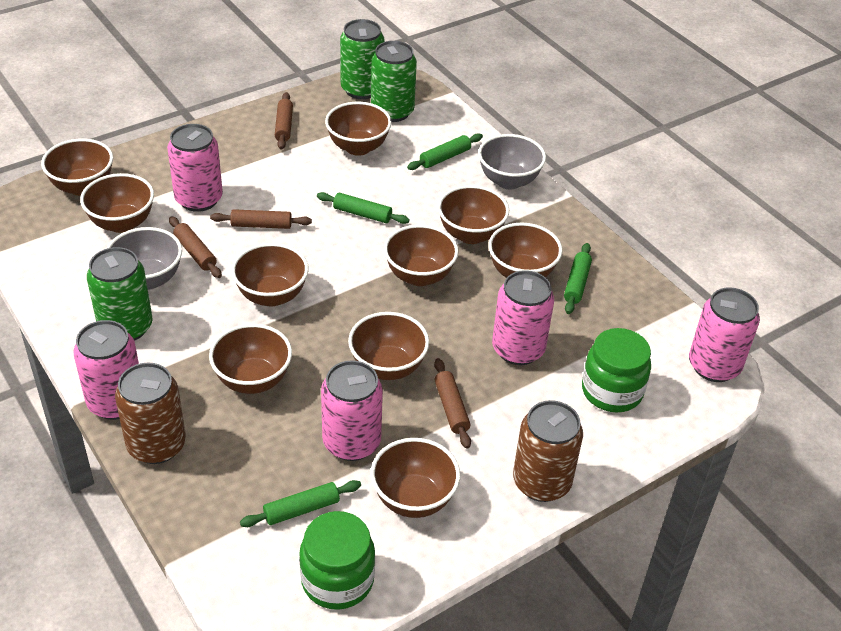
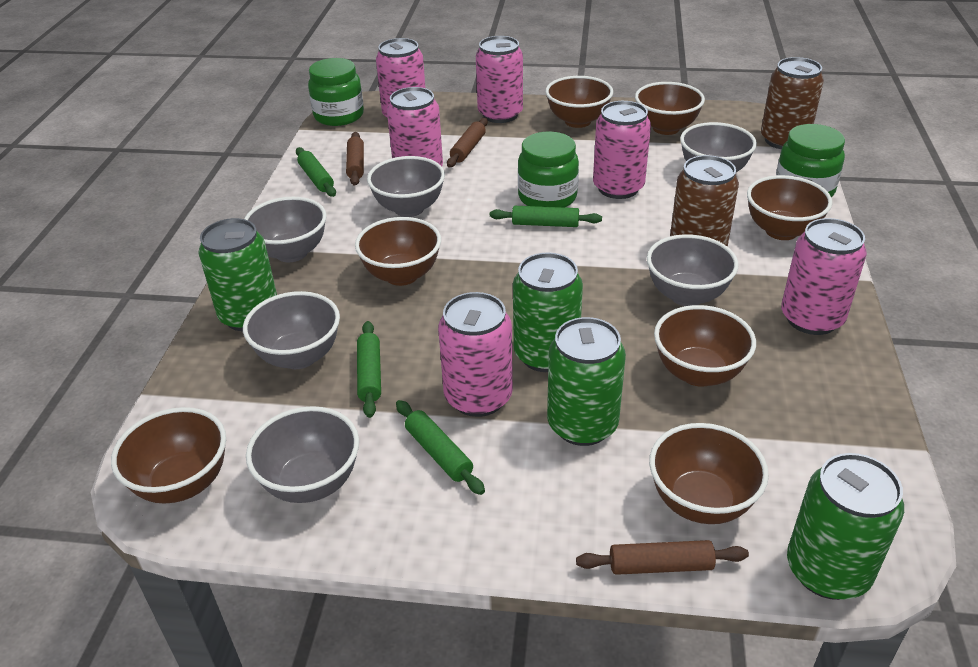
brown bowl: [41,139,113,196] [80,173,154,233] [209,324,292,394] [231,243,309,307] [325,102,392,156] [348,312,429,380] [371,438,460,518] [384,225,458,286] [438,185,509,244] [489,223,562,278] = 10 -> [111,407,226,503] [355,217,441,286] [545,76,613,128] [635,82,705,135] [649,423,769,524] [654,305,756,387] [747,175,832,240] = 7
brown rolling pin: [169,216,222,278] [210,209,312,229] [275,92,293,149] [434,358,471,449] = 4 -> [346,132,364,186] [447,118,488,167] [576,540,749,575] = 3
green can: [87,247,153,341] [340,19,384,99] [371,41,417,122] = 3 -> [198,218,277,331] [513,253,583,372] [547,317,626,446] [787,453,904,600] = 4
green jar: [299,511,375,610] [582,328,651,412] = 2 -> [308,58,364,126] [518,132,579,208] [776,124,845,198] = 3
grey bowl: [106,227,182,290] [478,134,546,190] = 2 -> [243,291,340,369] [244,197,327,262] [246,406,359,503] [367,156,445,217] [647,234,739,306] [680,122,757,172] = 6
pink can: [73,320,139,420] [167,124,223,212] [321,360,383,461] [492,270,554,365] [689,287,760,382] = 5 -> [376,38,425,118] [387,87,443,166] [438,292,513,417] [476,36,523,123] [593,101,651,199] [781,218,867,335] = 6

